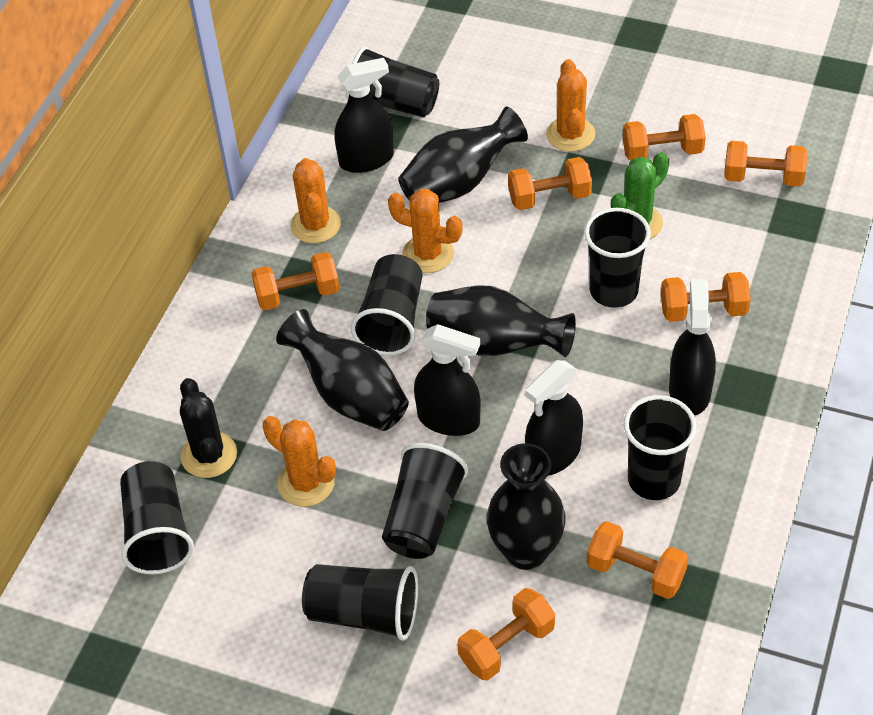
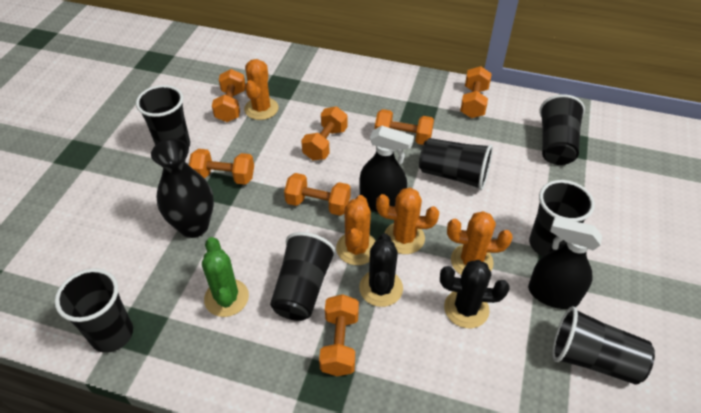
black cactus: [180,378,237,478] = 1 -> [359,233,403,307] [440,260,509,328] = 2
black spray bottle: [334,58,394,173] [414,324,481,436] [525,360,583,476] [669,279,716,415] = 4 -> [359,126,414,212] [528,217,602,309] = 2
black vase: [276,309,409,431] [398,106,528,203] [426,285,576,357] [487,443,566,570] = 4 -> [151,139,214,238] = 1

